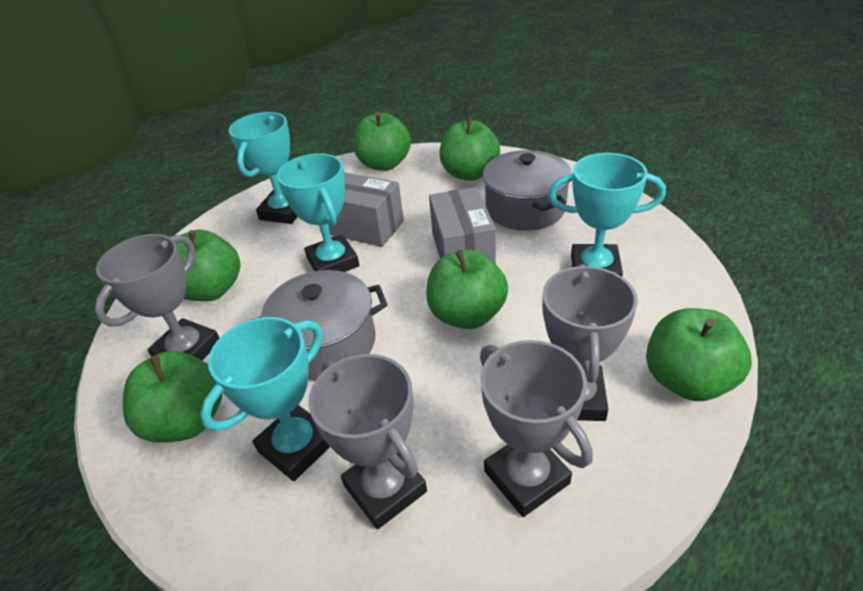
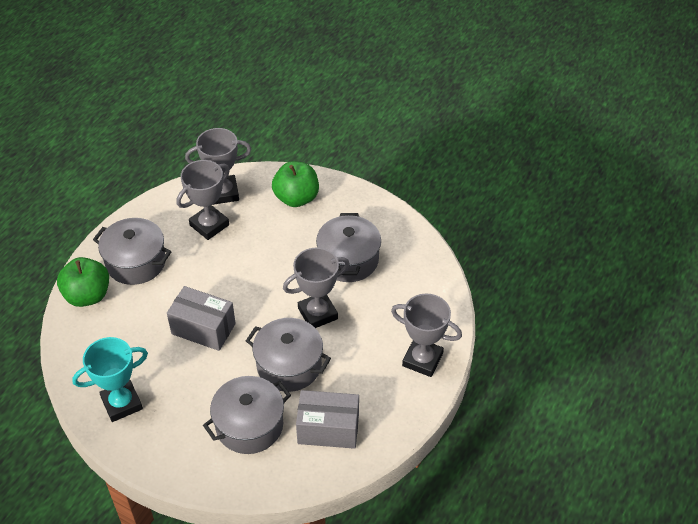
green apple: [123,351,222,443] [176,229,240,301] [353,112,411,171] [426,249,508,329] [440,117,500,181] [646,308,752,401] = 6 -> [57,257,109,307] [272,161,319,207] = 2
grey pot: [251,270,388,380] [483,150,572,231] = 2 -> [93,218,172,285] [203,376,291,454] [246,318,331,392] [316,213,381,282] = 4
turquoise trophy: [200,317,330,481] [229,112,298,224] [277,153,359,272] [548,153,666,276] = 4 -> [72,337,148,422] = 1

